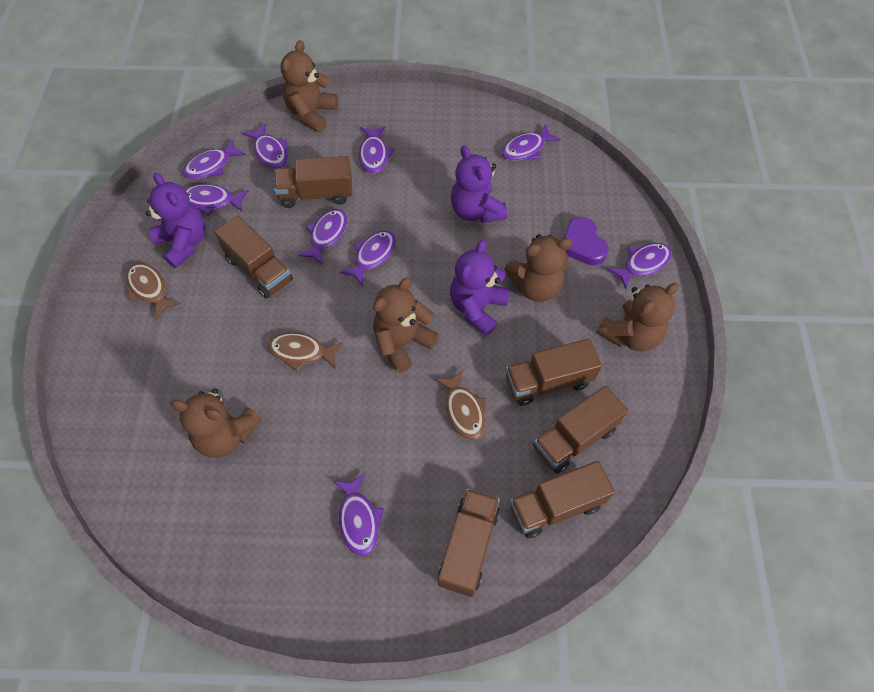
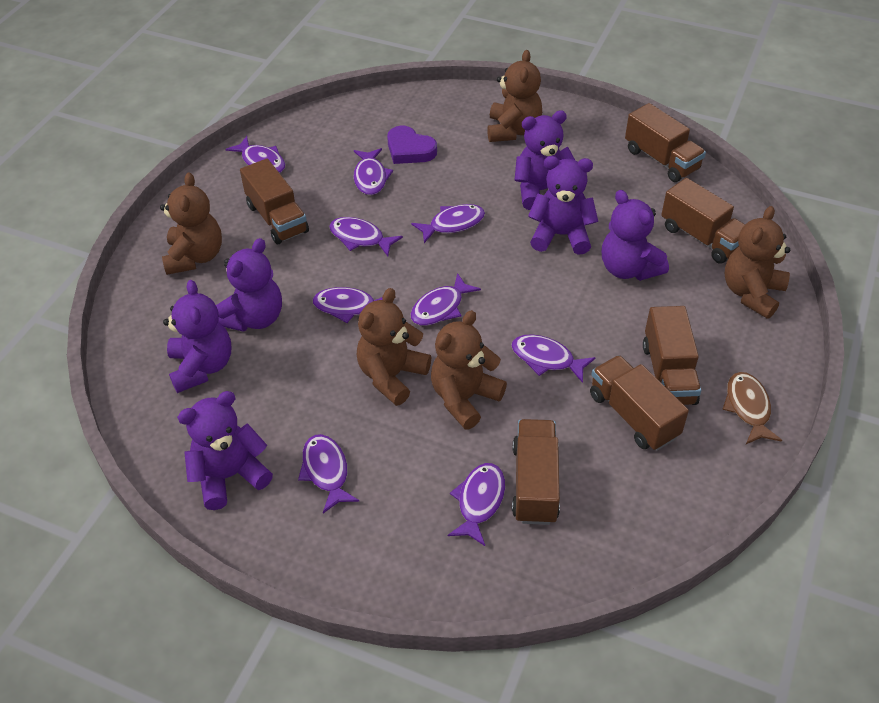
brown fish: [126,263,181,319] [268,333,343,372] [434,370,486,440] = 3 -> [722,372,782,444] = 1
purple teddy bear: [146,173,206,268] [450,240,510,335] [451,145,508,223] = 3 -> [163,280,232,393] [177,391,273,510] [216,238,282,332] [515,110,576,210] [528,156,598,255] [602,190,669,281] = 6

